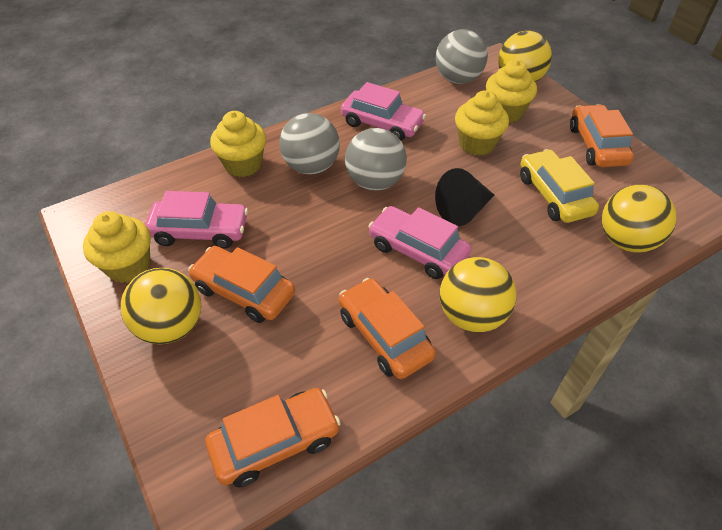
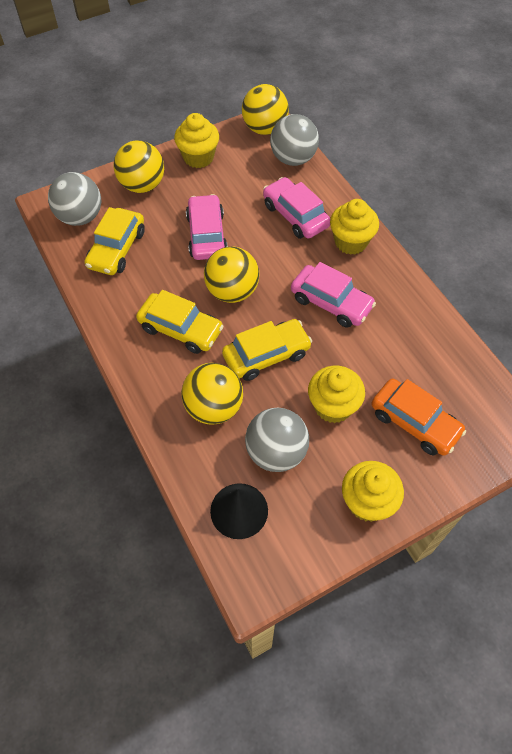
orange car: [188,246,295,323] [205,388,341,487] [339,278,436,379] [570,104,634,167] = 4 -> [371,379,466,456] = 1
yellow car: [520,149,599,223] = 1 -> [85,207,145,275] [136,290,224,354] [222,319,312,381] = 3

